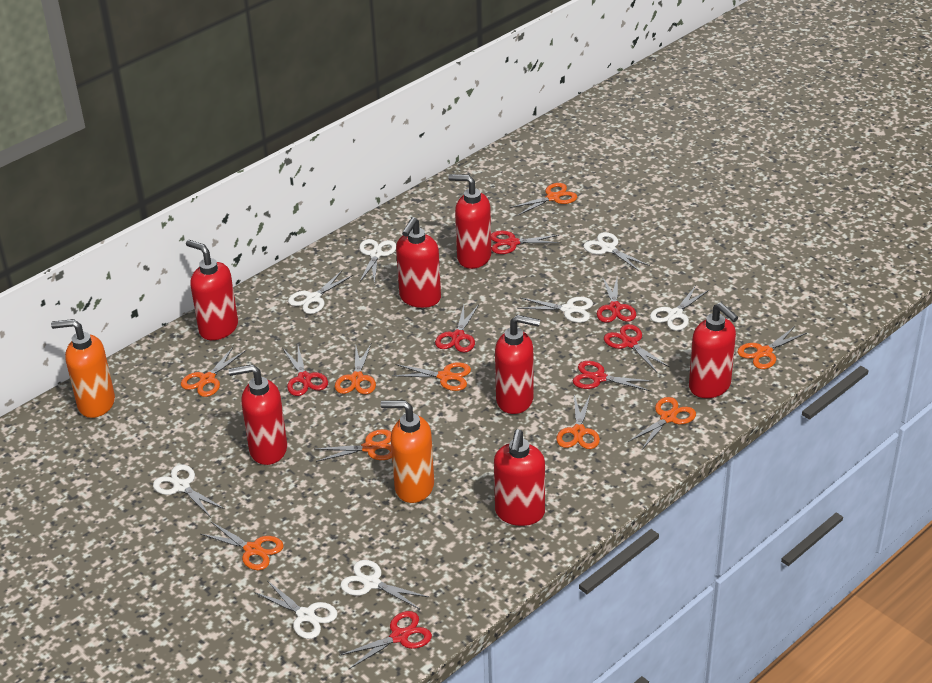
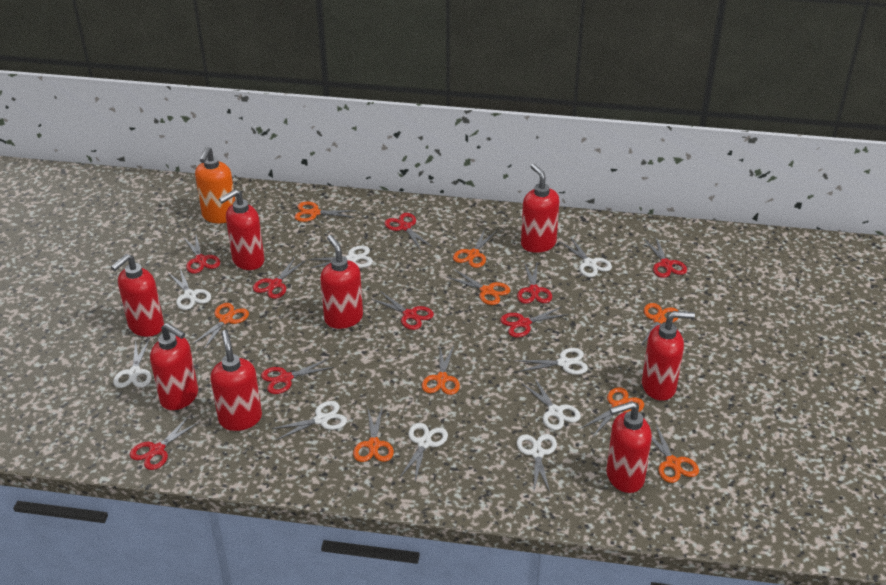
orange soap dispenser: [51,319,115,418] [381,400,434,503] = 2 -> [195,146,235,223] = 1
red scissors: [283,346,328,396] [340,611,432,669] [435,305,479,352] [491,231,560,254] [573,361,653,391] [597,275,636,323] [604,324,669,372] = 7 -> [130,416,199,470] [184,235,220,274] [253,257,306,299] [261,359,334,394] [372,291,434,330] [385,213,432,250] [500,307,569,338] [517,261,552,304] [644,237,687,278] = 9
red soap dispenser: [186,240,238,340] [229,364,287,465] [396,217,441,308] [448,174,492,269] [494,429,545,526] [495,315,540,414] [689,303,738,398] = 7 -> [111,254,164,337] [150,323,198,410] [211,330,262,431] [219,189,265,270] [320,235,363,329] [521,164,559,253] [606,401,652,493] [642,311,695,401] = 8
white scissors: [153,464,225,517] [254,580,338,639] [288,271,353,314] [340,560,429,609] [359,239,396,284] [517,297,593,323] [583,232,650,272] [650,286,709,331] = 8 -> [113,338,152,388] [167,268,211,310] [271,401,347,440] [308,246,373,268] [400,423,448,481] [515,348,588,375] [517,434,557,492] [522,377,581,430] [561,237,612,277] = 9

